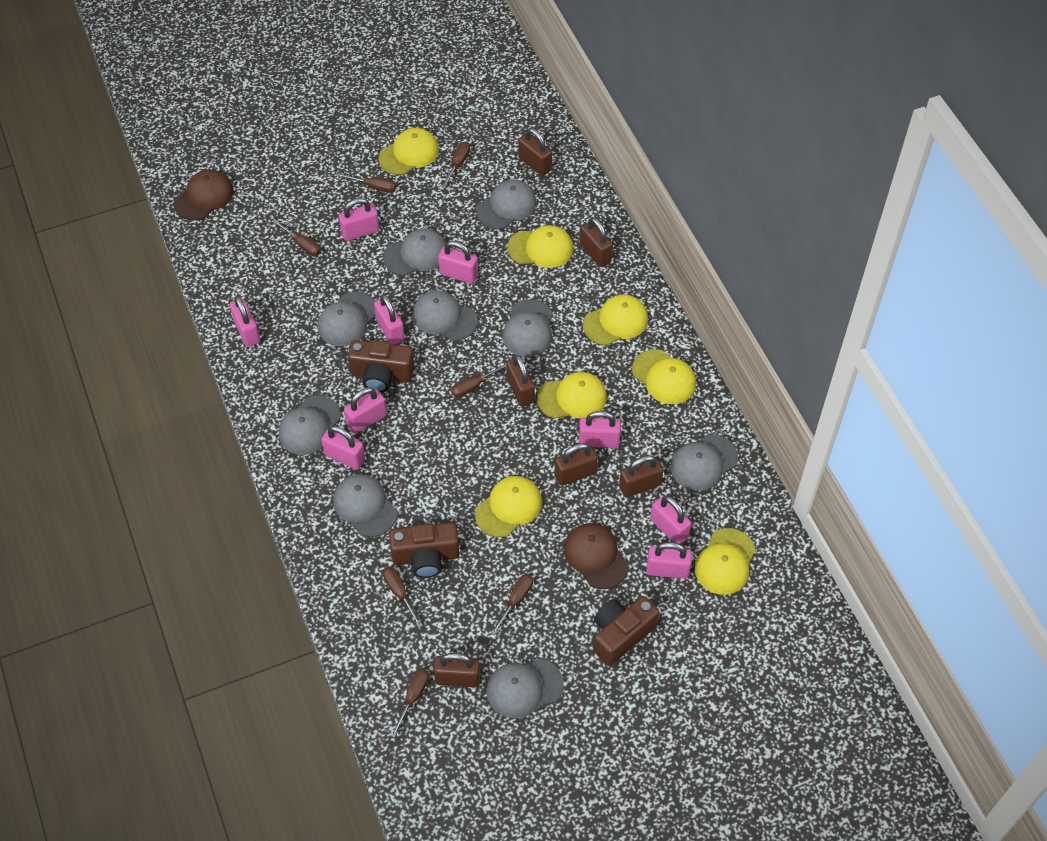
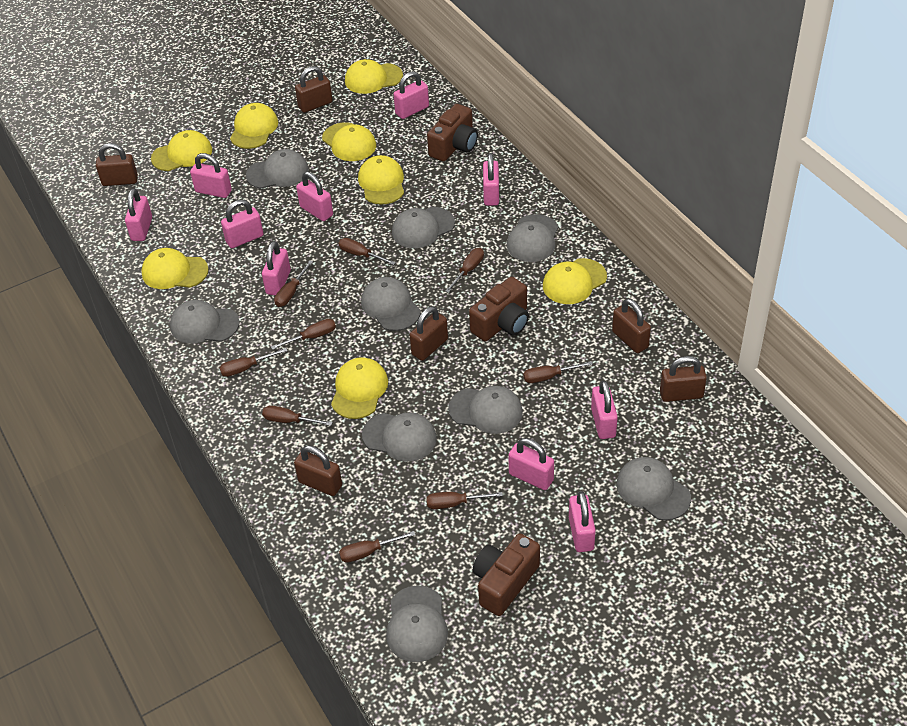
brown cap: [174,169,234,221] [564,523,629,589] = 2 -> none = 0
brown screwdriver: [272,219,321,256] [336,173,396,193] [383,567,423,628] [390,668,429,738] [441,142,470,189] [451,363,506,397] [491,574,533,635] = 7 -> [220,348,287,377] [262,406,333,426] [271,319,336,350] [274,260,313,307] [339,238,396,265] [339,531,415,563] [426,492,503,509] [445,248,484,293] [523,361,593,383] = 9
pink padlock: [230,296,260,347] [321,426,365,470] [339,198,379,241] [344,387,387,434] [374,294,405,345] [438,241,478,284] [579,411,621,448] [646,542,692,579] [650,496,691,544] = 9 -> [125,188,152,241] [190,153,232,198] [221,200,264,248] [262,241,291,295] [296,172,333,221] [393,71,429,119] [483,153,499,206] [508,438,554,490] [569,491,596,552] [591,380,618,439] = 10
yellow cap: [379,128,439,175] [475,476,542,537] [507,225,573,268] [537,372,607,419] [583,295,648,345] [632,349,696,404] [695,528,756,595] = 7 -> [141,248,209,289] [151,130,212,171] [230,103,278,149] [322,122,376,161] [331,357,388,419] [345,59,403,94] [358,155,404,204] [543,258,607,304] = 8

